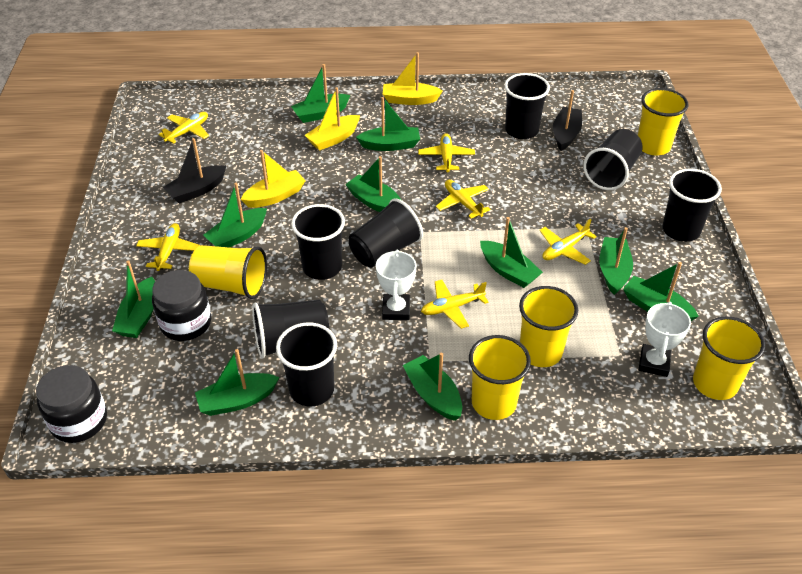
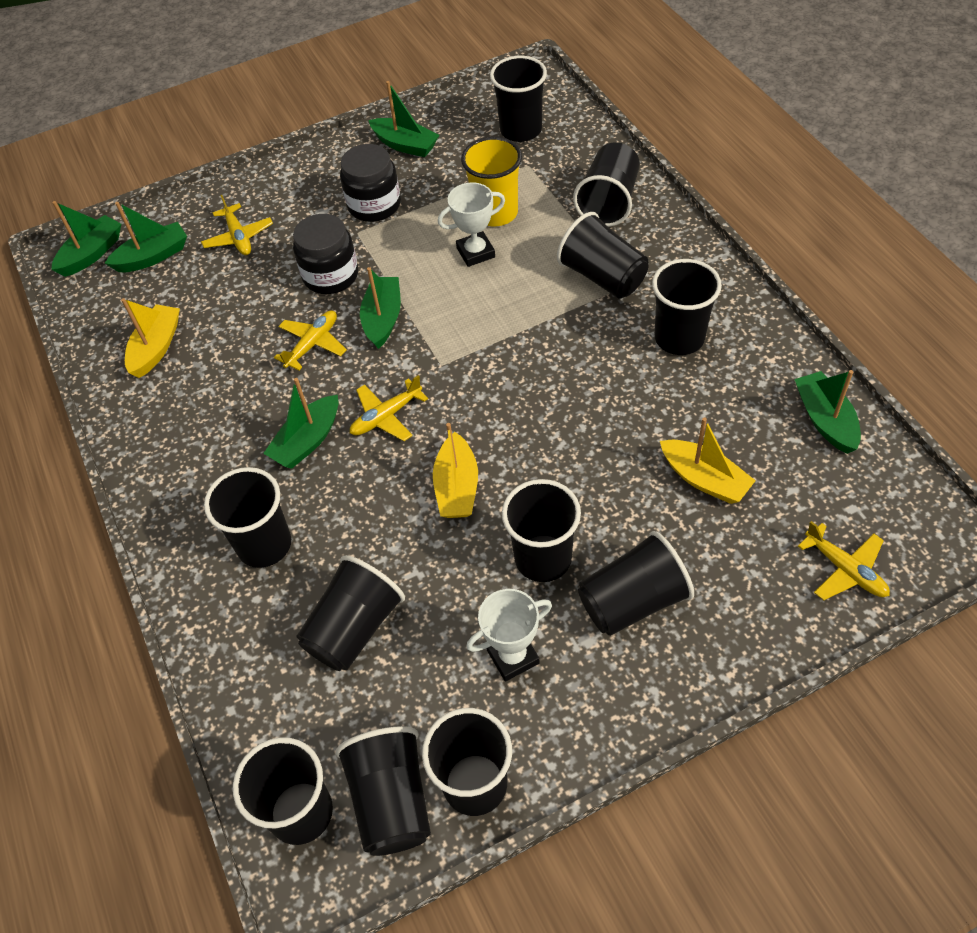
black boat: [163,138,226,204] [553,90,582,151] = 2 -> none = 0
black cup: [252,300,329,358] [276,322,337,406] [291,204,345,280] [349,198,423,268] [504,73,550,139] [583,129,643,190] [662,168,722,242] = 7 -> [204,467,291,568] [233,737,333,845] [297,555,405,671] [335,726,431,856] [422,708,512,816] [490,56,547,142] [502,479,581,582] [557,212,648,299] [573,142,640,227] [578,531,694,636] [652,259,722,355] = 11
green boat: [112,260,155,338] [195,349,279,416] [203,183,267,248] [291,64,350,123] [345,156,401,212] [356,97,420,151] [403,353,462,421] [480,217,543,288] [599,227,633,295] [623,262,699,321] = 10 -> [51,201,121,277] [105,202,187,272] [263,378,338,469] [360,267,401,349] [368,81,439,157] [794,370,861,454] = 6
yellow cup: [189,245,267,299] [469,335,531,420] [519,286,578,367] [638,88,688,155] [693,316,765,400] = 5 -> [461,137,522,227] = 1
yellow plane: [136,223,200,271] [158,112,209,144] [418,133,475,173] [421,280,489,329] [436,180,491,219] [539,219,597,265] = 6 -> [201,195,273,255] [274,311,347,370] [350,375,428,441] [798,521,890,600] = 4

